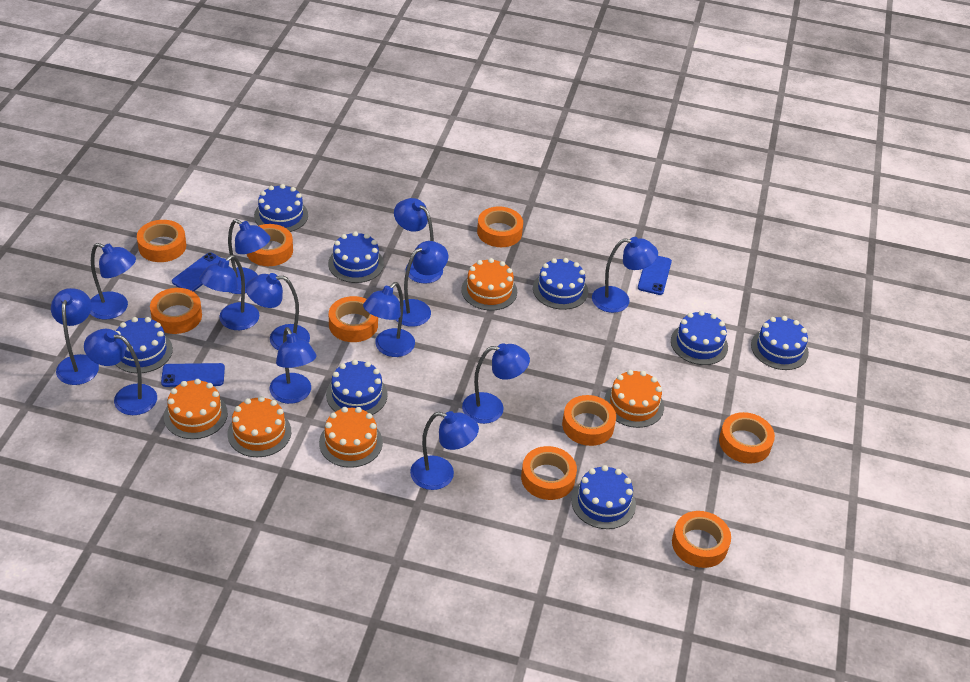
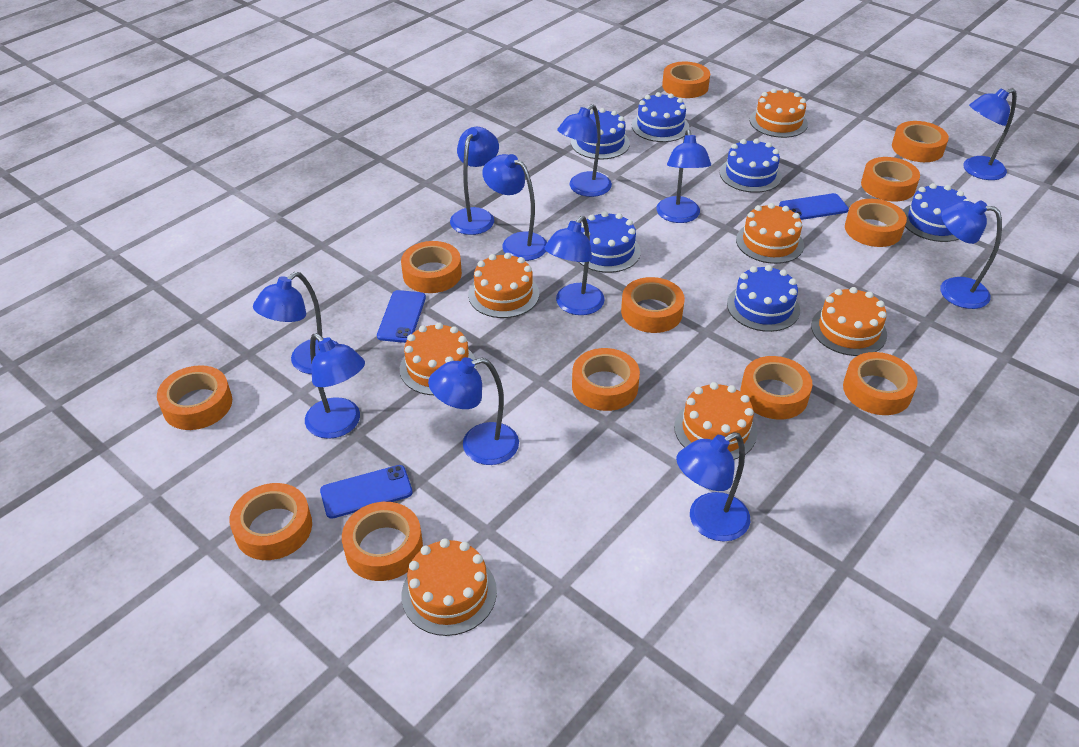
blue cake: [116,317,173,373] [254,184,308,232] [326,360,388,415] [328,231,384,283] [533,258,588,310] [571,465,636,529] [671,311,728,365] [751,316,809,370] = 8 -> [571,108,630,159] [579,211,641,273] [632,92,690,142] [720,139,782,193] [727,265,800,332] [903,183,970,242] = 6
blue lamp: [51,288,99,385] [84,329,157,415] [90,243,136,320] [199,255,259,330] [228,219,270,294] [246,273,310,350] [270,327,316,404] [363,282,415,357] [394,198,443,284] [395,241,448,327] [410,411,479,490] [462,343,530,424] [592,237,658,313] = 13 -> [253,272,339,374] [305,333,365,439] [428,357,519,465] [450,127,499,235] [482,154,547,261] [544,216,605,315] [557,104,612,197] [656,129,711,223] [676,432,750,541] [940,200,1002,309] [963,88,1017,180] = 11
orange cake: [164,379,228,439] [227,396,291,457] [319,407,383,468] [461,258,517,311] [604,370,664,428] = 5 -> [400,323,477,395] [402,538,497,636] [468,253,539,318] [674,382,757,460] [736,203,804,264] [750,88,808,138] [811,287,887,356] = 7
orange tape: [137,220,186,262] [150,288,202,334] [247,224,293,266] [329,296,378,342] [477,206,523,247] [521,446,577,500] [562,395,616,446] [672,511,731,568] [719,412,775,464] = 9 -> [157,365,232,430] [230,483,312,560] [342,502,423,581] [401,241,462,293] [572,348,640,411] [621,277,685,333] [662,62,710,98] [740,356,812,420] [843,352,918,415] [845,199,907,247] [861,157,920,201] [892,121,949,162] = 12

